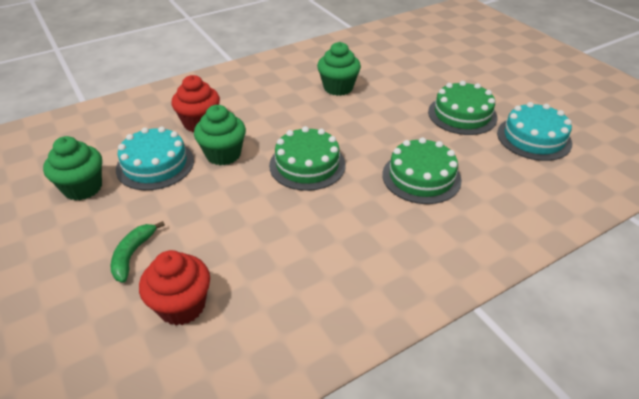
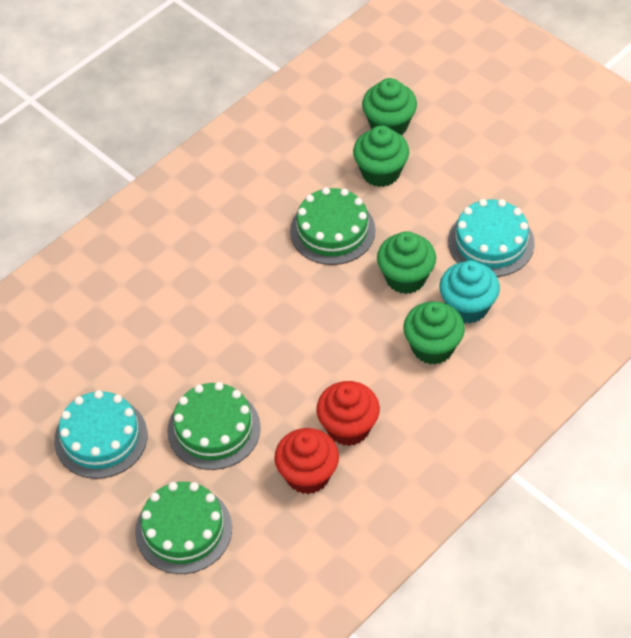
green banana: [111,221,165,283] = 1 -> none = 0
green cupcake: [43,136,102,200] [194,105,246,165] [317,42,361,96] = 3 -> [353,125,409,187] [362,78,417,135] [377,231,436,294] [403,301,465,365] = 4
turquoise cupcake: none = 0 -> [439,261,500,323] = 1

